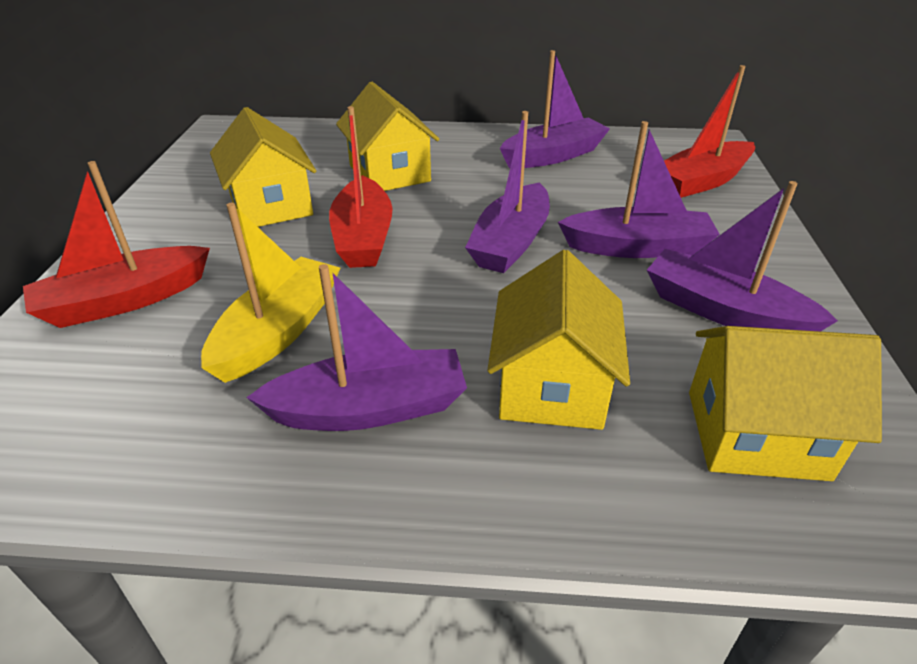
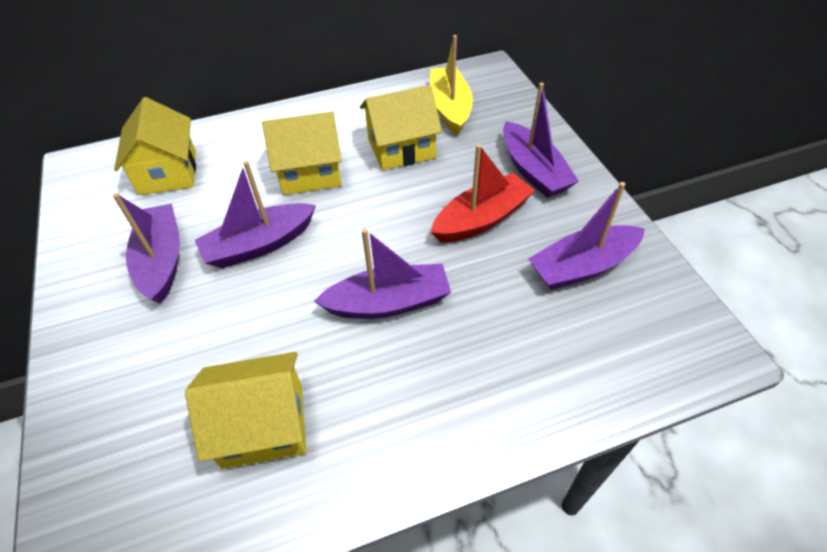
red boat: [23,161,210,328] [329,106,393,268] [664,65,755,198] = 3 -> [431,144,535,243] = 1

